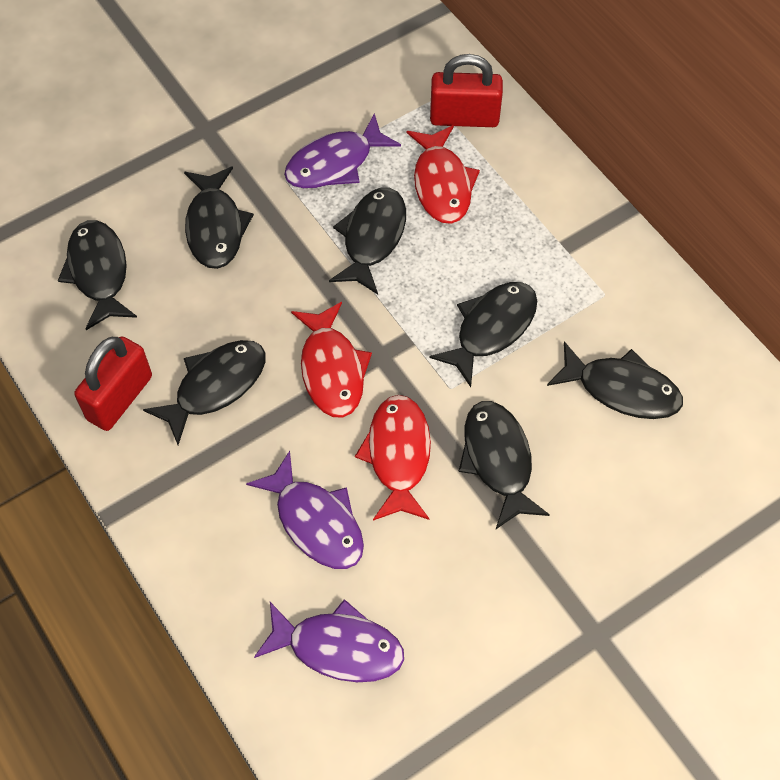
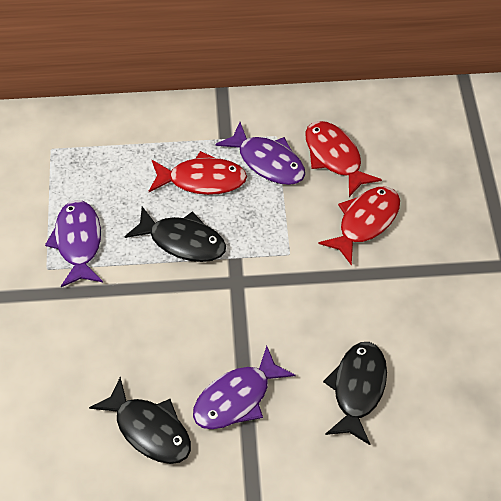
black fish: [58,220,137,330] [143,340,265,445] [184,166,254,269] [329,187,406,294] [429,282,537,387] [459,401,550,529] [547,341,683,419] = 7 -> [89,377,191,464] [124,206,226,262] [323,342,387,445] = 3
red padlock: [74,336,152,431] [430,54,503,127] = 2 -> none = 0

